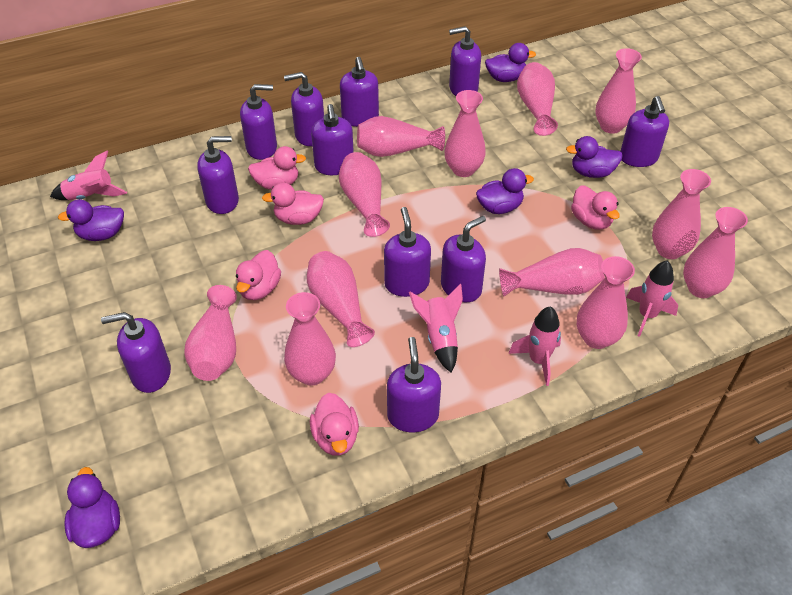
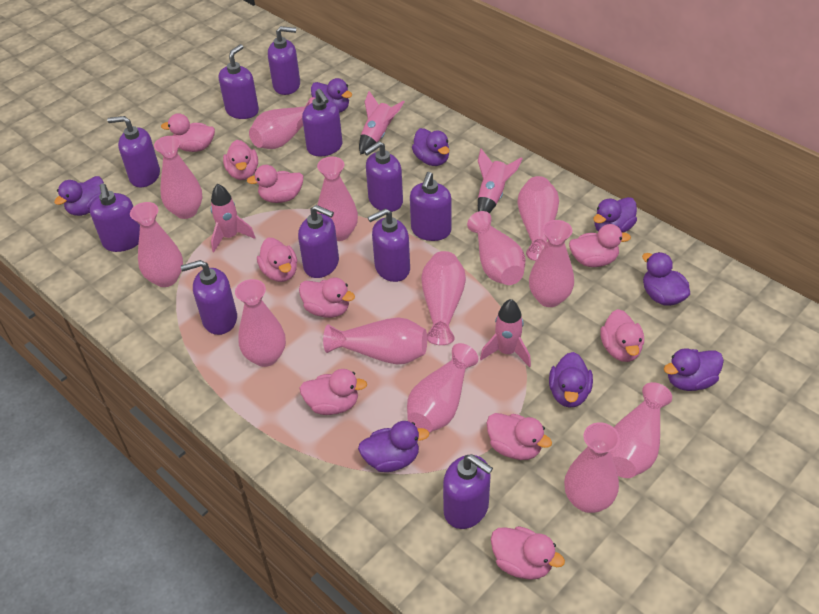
pink duck: [236,250,281,300] [248,146,306,190] [262,183,324,225] [310,393,359,456] [571,185,620,230] = 5 -> [161,113,215,152] [223,140,258,180] [247,165,303,203] [257,238,297,282] [299,278,355,318] [300,369,367,415] [487,413,552,460] [491,526,565,580] [569,224,631,267] [600,309,644,362] = 10
pink vase: [184,285,237,381] [284,292,336,385] [307,251,375,347] [339,152,390,237] [357,116,445,157] [444,90,486,177] [499,248,605,296] [517,62,558,136] [577,256,635,349] [595,48,642,134] [652,169,711,259] [683,207,748,298] = 12 -> [130,202,183,287] [154,136,202,219] [235,279,286,367] [249,97,315,149] [317,157,358,241] [323,318,427,364] [407,343,478,433] [421,251,466,345] [467,211,525,285] [517,176,559,261] [529,220,574,307] [564,422,620,513] [610,382,672,478] = 13
purple duck: [58,199,124,241] [64,467,120,548] [476,168,534,214] [485,43,536,82] [566,136,623,178] = 5 -> [54,176,104,216] [311,78,352,113] [358,421,429,472] [412,128,449,166] [549,352,593,408] [593,197,637,233] [642,252,690,306] [664,348,724,391] = 8

